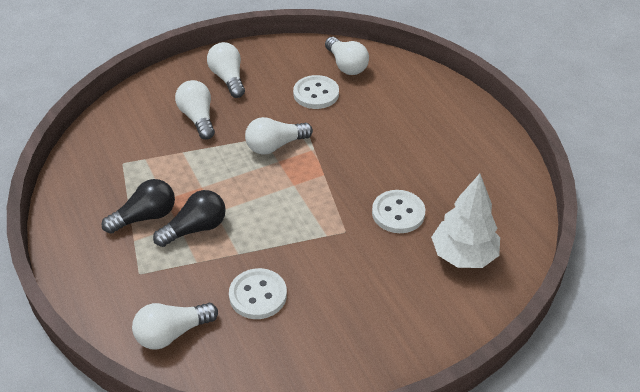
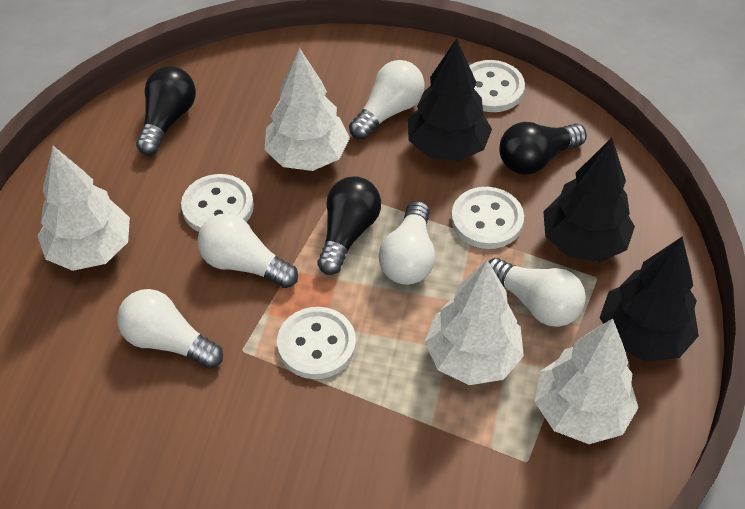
black light bulb: [102,179,175,234] [153,190,226,247] = 2 -> [136,66,196,155] [318,176,381,275] [499,122,587,175] = 3
black tree: none = 0 -> [408,39,492,161] [543,138,635,262] [600,237,699,362] = 3
white button: [229,268,287,319] [293,75,339,109] [372,190,425,233] = 3 -> [181,174,254,232] [277,307,356,379] [451,187,524,249] [469,60,525,112] = 4
white tree: [431,174,500,268] = 1 -> [38,146,130,271] [264,48,350,171] [425,260,524,385] [535,318,638,444] = 4

